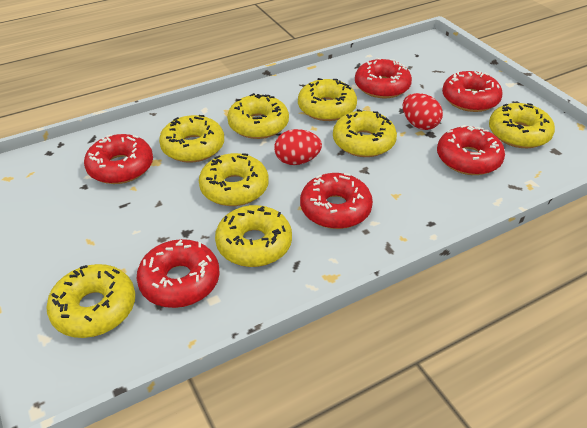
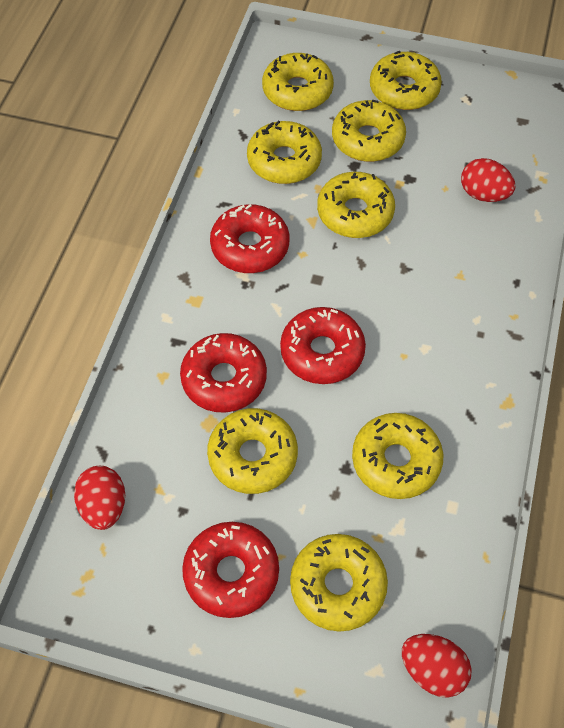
red donut: [84,134,153,184] [137,239,220,308] [300,173,373,229] [355,58,412,98] [437,125,505,175] [442,71,503,112] = 6 -> [180,333,267,413] [182,522,279,618] [210,204,289,273] [280,307,366,384] = 4
red egg: [274,129,322,165] [403,93,443,130] = 2 -> [74,466,125,530] [402,634,472,698] [461,158,516,202] = 3

